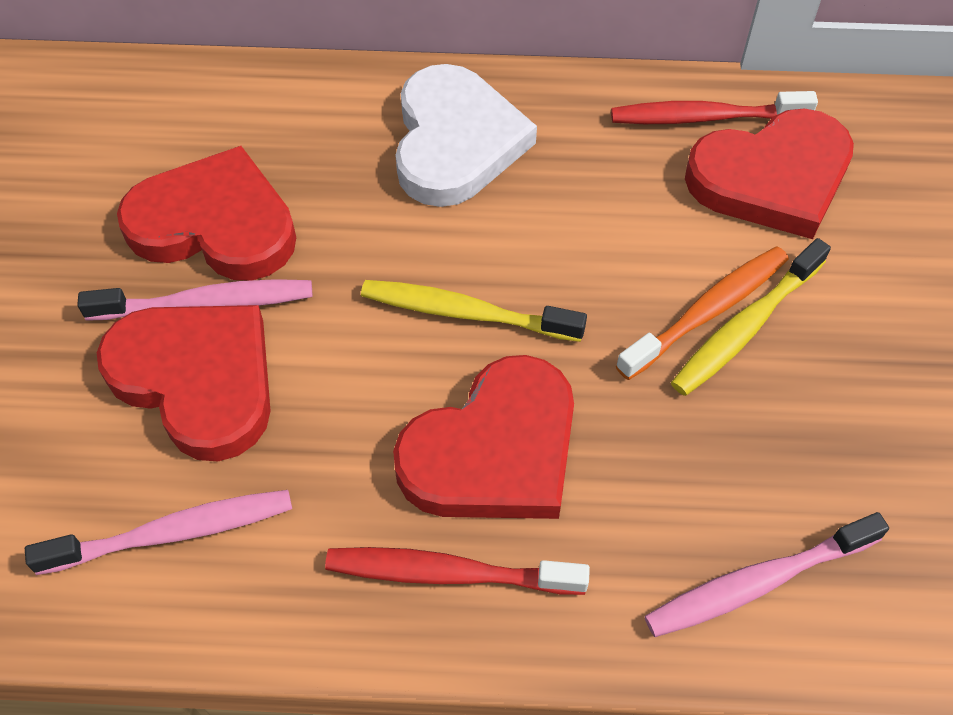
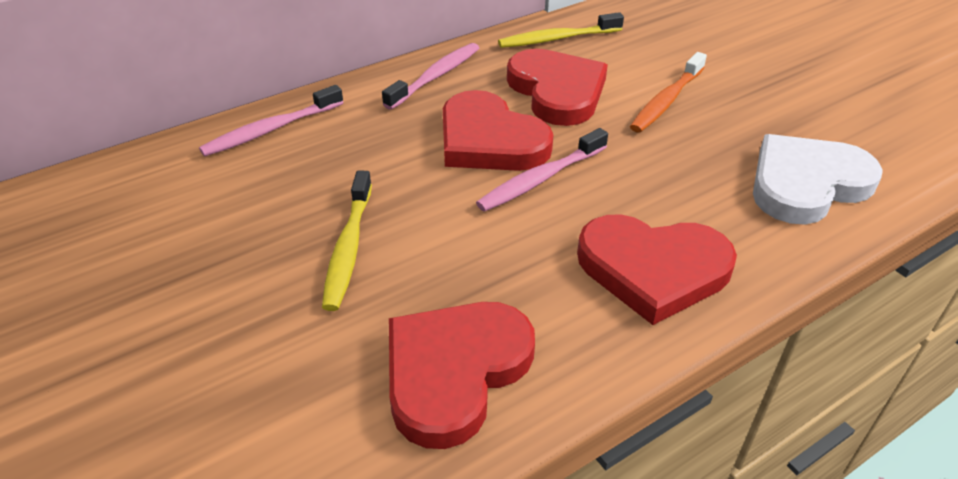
red toothbrush: [325,547,590,595] [611,91,818,124] = 2 -> none = 0

